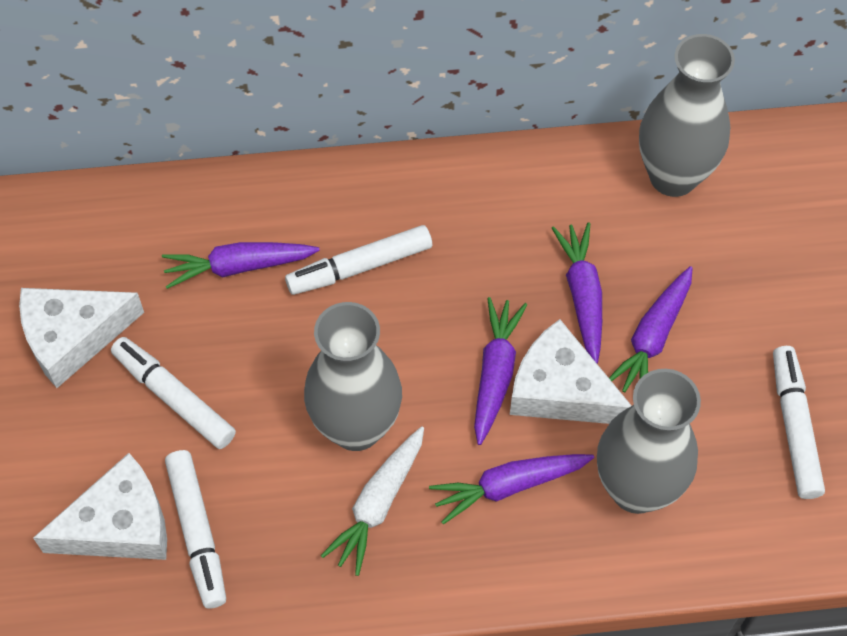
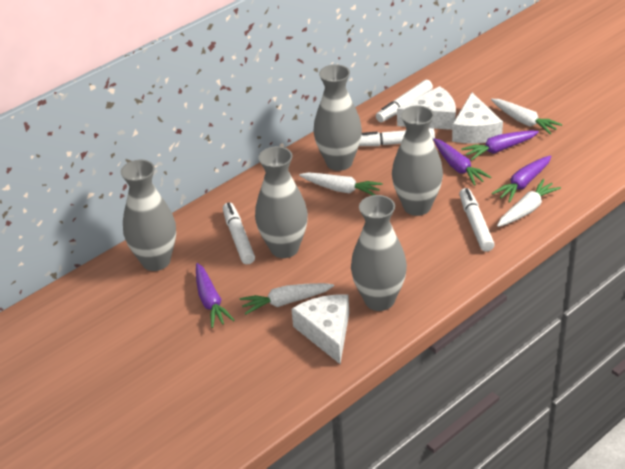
grey vase: [304,302,402,451] [597,369,701,514] [639,34,735,197] = 3 -> [121,160,176,271] [255,146,308,258] [314,64,362,171] [351,195,407,311] [392,105,443,216] = 5
purple carrot: [162,242,320,289] [429,454,594,525] [474,297,527,445] [552,222,602,363] [609,266,693,392] = 5 -> [196,263,235,328] [433,138,491,186] [461,130,539,161] [492,155,551,203] = 4
white carrot: [321,426,424,576] = 1 -> [240,283,334,315] [299,172,382,195] [491,99,562,135] [497,179,561,227] = 4

